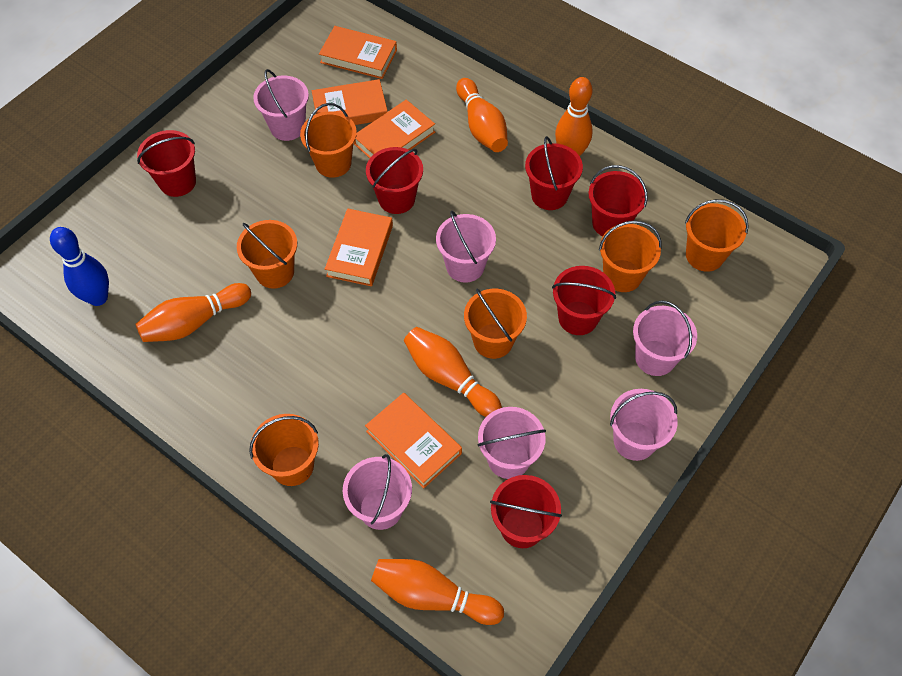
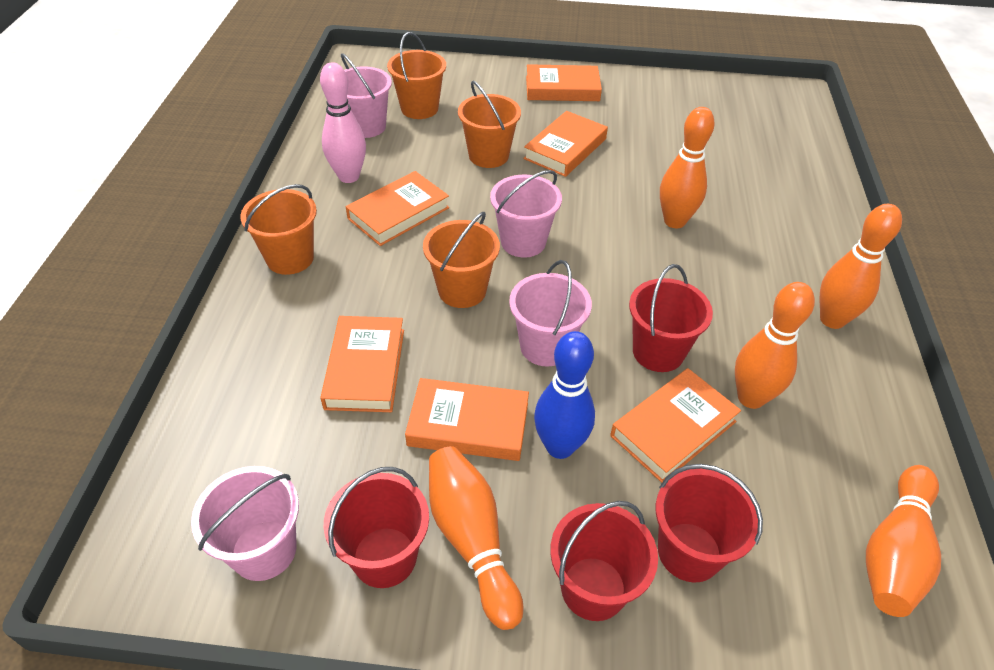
orange book: [312,79,388,125] [319,26,397,79] [325,209,393,286] [354,100,435,158] [365,393,462,488] = 5 -> [320,316,404,412] [346,171,449,246] [405,378,529,461] [523,111,608,177] [526,64,602,101] [610,368,741,483] = 6
orange bucket: [237,220,297,289] [249,414,319,486] [300,103,357,178] [464,289,527,359] [599,220,662,292] [685,199,749,272] = 6 -> [240,184,317,275] [387,32,446,119] [423,212,500,308] [458,81,521,168] = 4
pink bowling pin: none = 0 -> [320,62,366,183] = 1
pink bucket: [253,69,309,141] [343,454,412,530] [436,211,496,283] [478,407,546,479] [610,389,678,461] [633,300,697,376] = 6 -> [191,466,299,581] [341,53,392,138] [490,170,562,258] [509,260,592,367] = 4
red bucket: [137,130,196,197] [366,147,423,214] [490,475,562,548] [525,136,583,210] [552,266,616,335] [588,165,648,236] = 6 -> [324,467,429,588] [550,501,658,621] [629,264,713,372] [656,464,763,582] = 4

